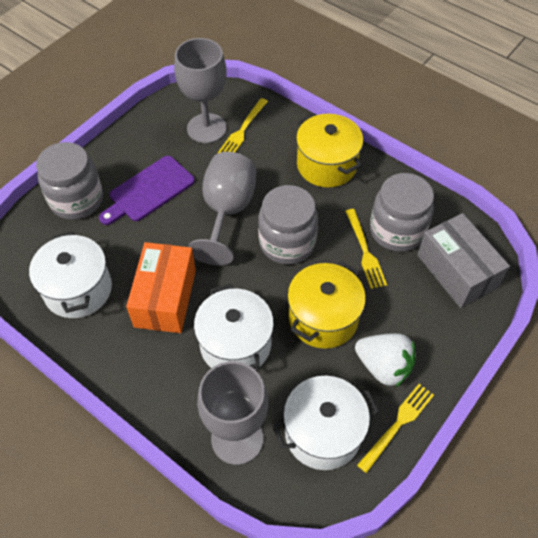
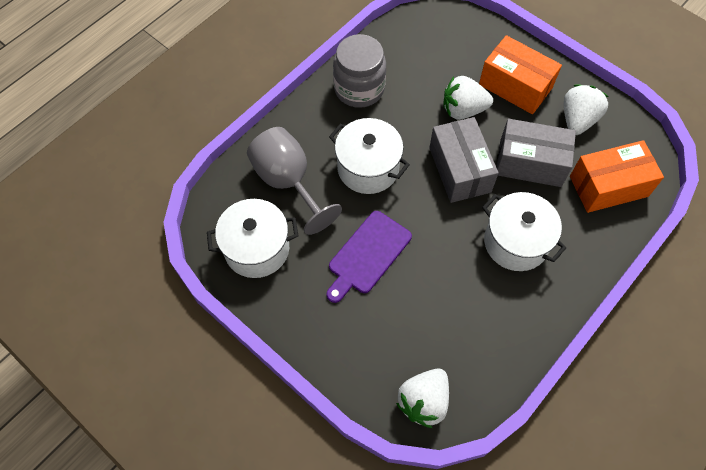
grey box: [417,213,510,308] = 1 -> [429,117,499,203] [496,119,576,187] = 2
grey goblet: [174,38,227,143] [188,152,256,266] [197,361,268,465] = 3 -> [247,127,342,235] = 1
grey jar: [36,142,103,220] [258,185,318,265] [370,173,434,252] = 3 -> [333,34,386,108] = 1
orange box: [126,242,196,333] = 1 -> [479,35,562,115] [570,140,664,213] = 2
white strawberry: [355,333,416,388] = 1 -> [396,369,449,428] [444,76,493,120] [564,84,609,135] = 3
yellow fork: [218,98,268,153] [345,209,387,289] [357,384,434,473] = 3 -> none = 0
yellow pot: [287,261,366,349] [296,114,363,188] = 2 -> none = 0

